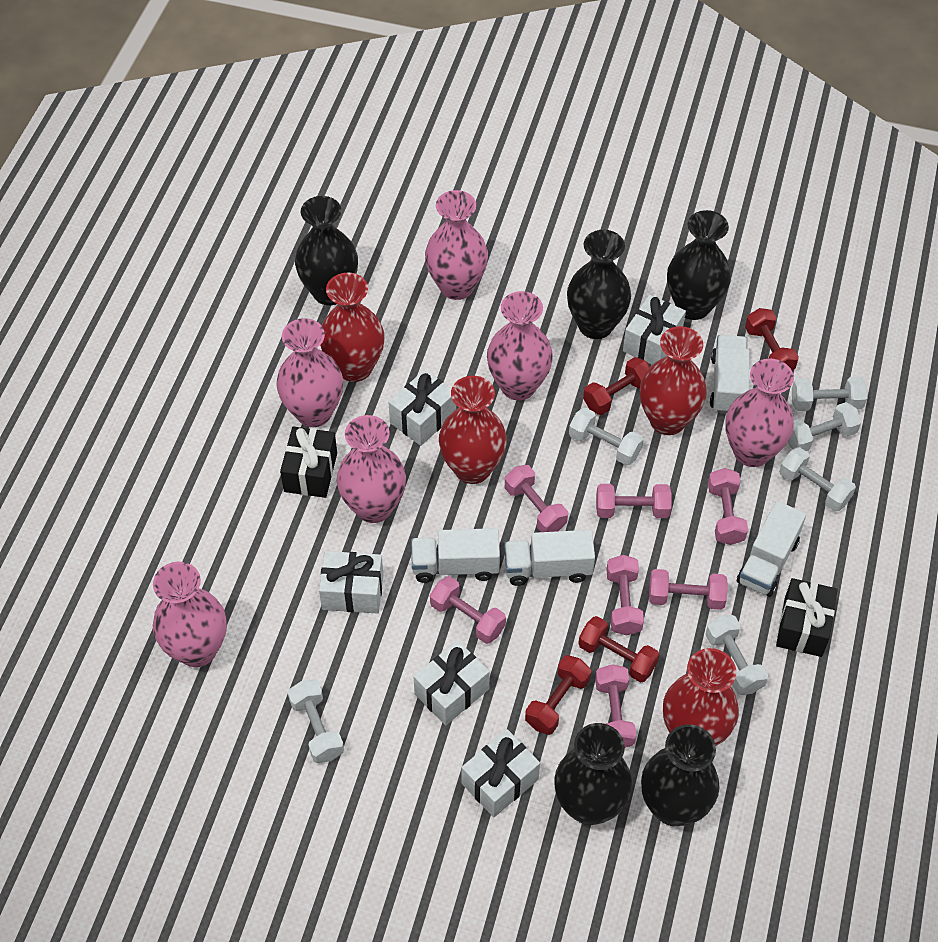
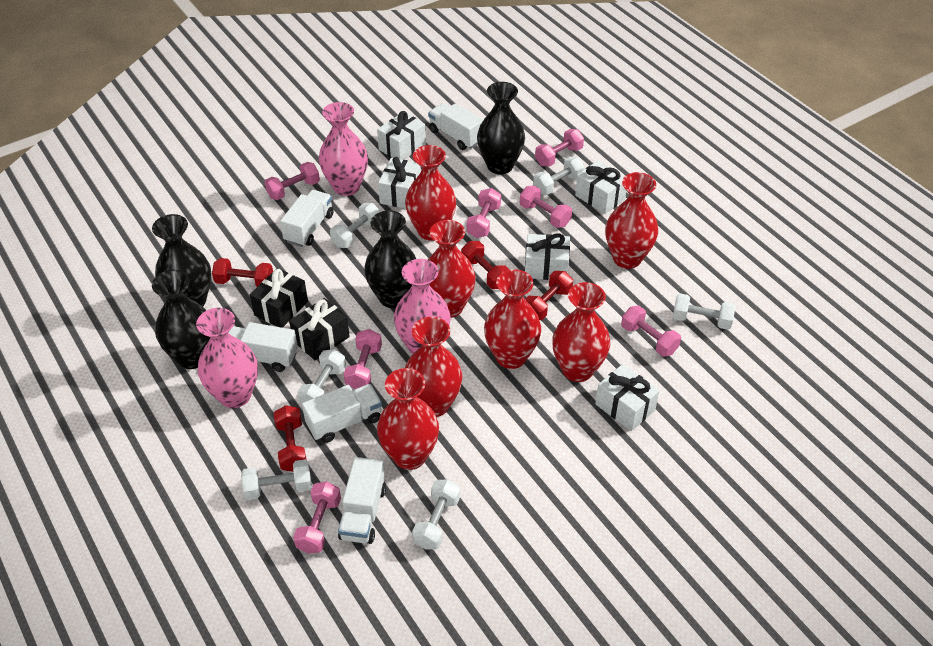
black vase: [295,196,358,305] [554,723,632,825] [567,230,631,339] [641,724,719,826] [667,210,731,320] = 5 -> [152,214,211,306] [152,270,210,369] [364,211,416,308] [477,82,525,174] = 4
pink vase: [153,562,227,667] [276,318,343,427] [337,415,406,523] [425,190,488,300] [487,291,553,400] [725,359,794,467] = 6 -> [196,308,258,408] [319,102,368,196] [394,259,451,355] = 3
red vase: [320,272,385,382] [439,376,507,484] [640,326,707,435] [663,648,739,746] = 4 -> [377,368,439,470] [405,145,456,241] [405,317,463,417] [428,220,476,318] [484,269,541,369] [552,282,610,382] [605,172,658,269] = 7
white truck: [411,528,500,583] [504,530,595,586] [710,335,749,413] [737,501,806,597] = 4 -> [228,322,298,372] [280,190,334,247] [302,384,382,443] [338,457,386,544] [428,103,484,150] = 5

